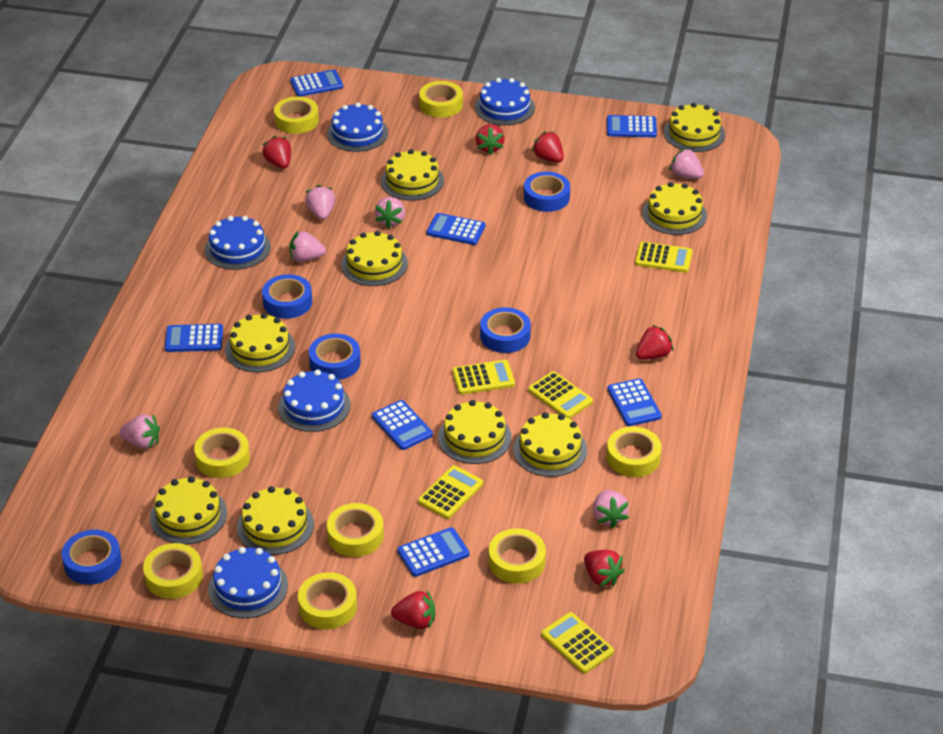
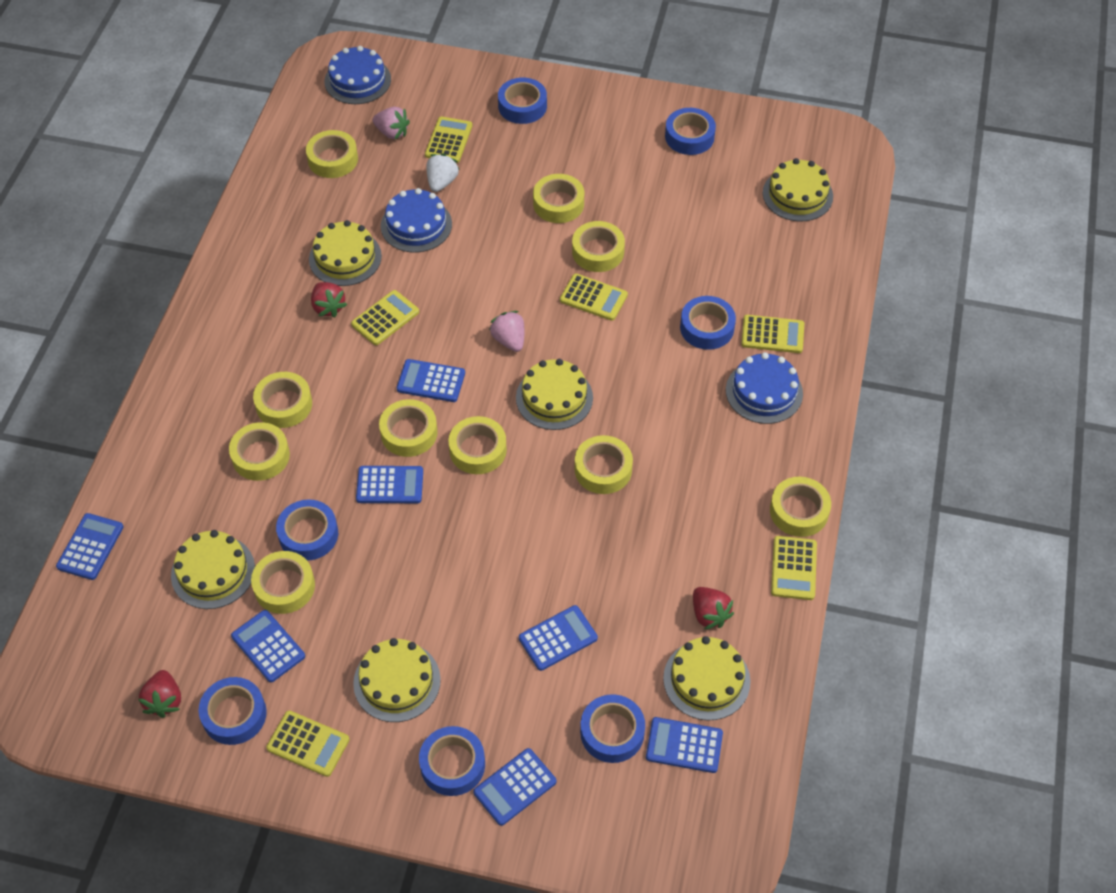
blue cake: [205,216,271,270] [208,547,288,618] [278,369,350,432] [327,103,388,152] [475,78,535,125] = 5 -> [325,46,391,104] [381,188,452,253] [726,352,803,424] = 3
blue tape: [62,530,122,585] [262,274,312,319] [309,333,361,380] [480,307,531,353] [524,172,570,212] = 5 -> [199,677,267,745] [276,499,338,561] [419,726,485,796] [498,78,547,124] [580,694,645,763] [665,108,716,155] [680,296,736,350] = 7
pink strawberry: [119,414,160,449] [289,231,326,262] [305,185,335,220] [375,197,405,229] [593,490,629,528] [670,148,704,179] = 6 -> [373,107,410,139] [489,311,524,352] = 2
red strawberry: [262,136,291,169] [391,590,435,629] [476,124,505,155] [532,131,564,163] [584,550,625,587] [636,325,673,360] = 6 -> [138,670,181,718] [311,282,347,318] [693,587,734,630] = 3
white strawberry: none = 0 -> [427,154,460,192] = 1
yellow cake: [150,476,227,544] [225,313,295,372] [237,486,314,555] [341,231,408,286] [381,149,444,201] [438,400,512,464] [513,412,587,477] [642,182,707,235] [664,103,725,152] = 9 -> [171,530,255,609] [309,220,382,286] [353,638,441,722] [516,359,593,430] [663,636,750,721] [763,158,833,221] = 6
yellow calculator: [418,465,483,519] [452,360,515,395] [528,371,593,419] [541,612,614,674] [635,242,693,273] = 5 -> [266,711,349,777] [351,290,419,345] [425,117,472,163] [560,274,628,321] [741,315,804,353] [771,536,817,600] = 6
yellow tape: [143,543,203,599] [194,428,250,478] [274,97,319,134] [298,572,357,629] [327,503,384,557] [419,81,463,118] [489,528,546,584] [607,427,662,477] = 8 -> [229,422,290,481] [251,551,315,614] [253,372,312,428] [306,130,358,178] [379,399,438,457] [449,416,507,474] [533,174,584,223] [572,221,625,272] [575,435,633,494] [770,477,831,537] = 10

